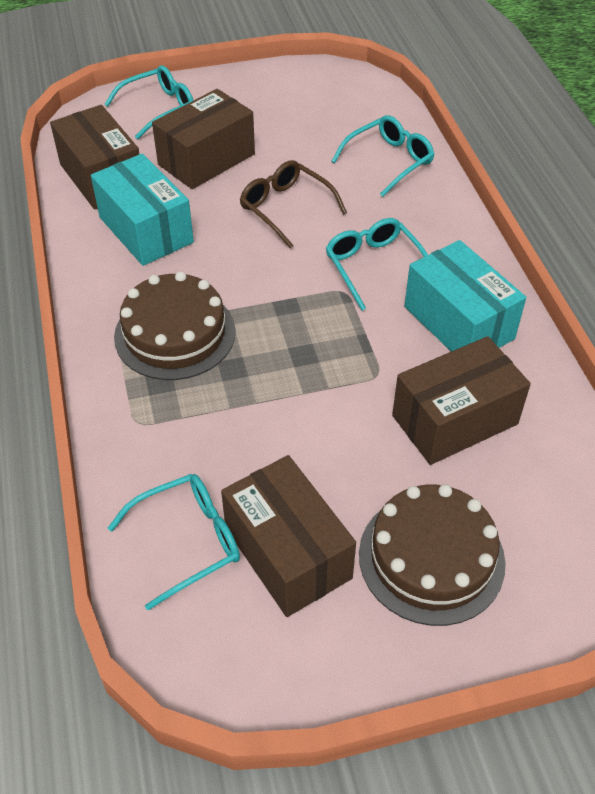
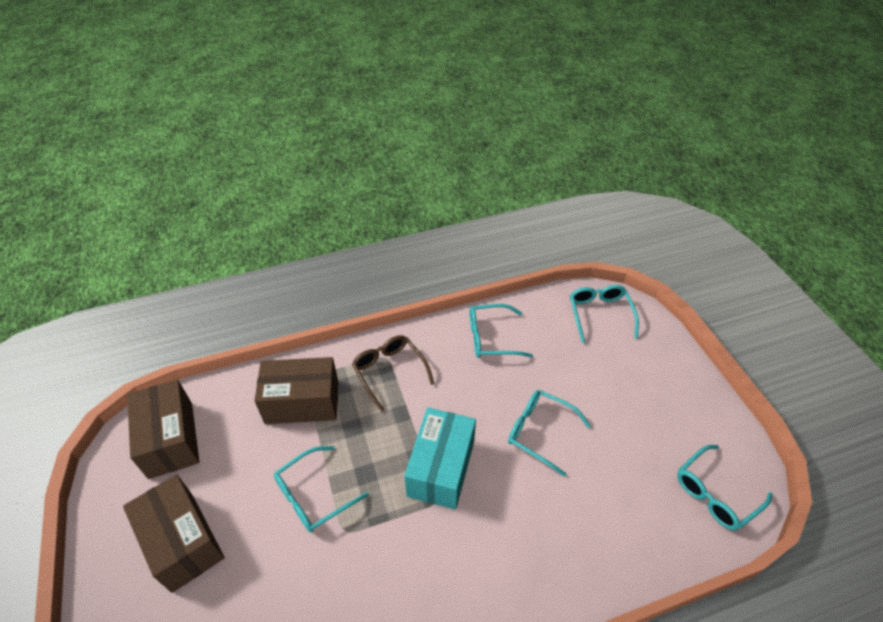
brown box: [50,105,139,210] [152,89,255,189] [221,455,356,617] [392,336,531,465] = 4 -> [123,475,225,593] [127,380,199,479] [255,357,338,424] = 3
brown cake: [114,272,236,380] [359,484,506,626] = 2 -> none = 0
turquoise box: [91,154,194,266] [404,240,526,351] = 2 -> [404,408,476,510] = 1
turquoise glasses: [105,65,194,139] [108,474,240,610] [326,218,428,311] [331,115,435,197] = 4 -> [274,446,369,532] [470,304,533,358] [508,390,591,477] [570,285,639,343] [677,445,773,531] = 5

